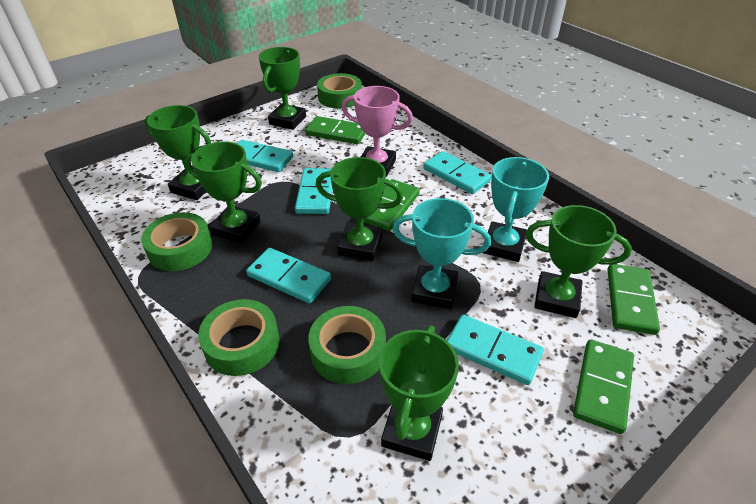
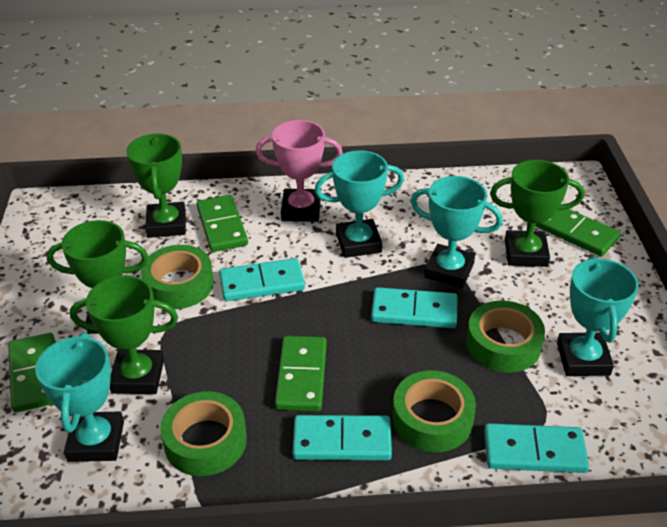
green trophy: [144,105,211,200] [185,141,262,244] [259,47,306,130] [316,157,403,261] [379,325,459,461] [526,205,632,318] = 6 -> [46,220,149,333] [70,275,178,394] [126,134,186,238] [490,160,584,267] = 4
turquoise domino: [237,140,293,172] [246,248,331,303] [295,168,333,214] [423,151,492,194] [447,314,544,385] = 5 -> [219,258,305,301] [292,415,392,460] [371,287,458,328] [484,423,589,473] = 4
turquoise trophy: [392,198,491,309] [482,157,549,262] = 2 -> [35,333,124,462] [315,150,404,258] [410,176,503,288] [557,256,639,376] = 4

